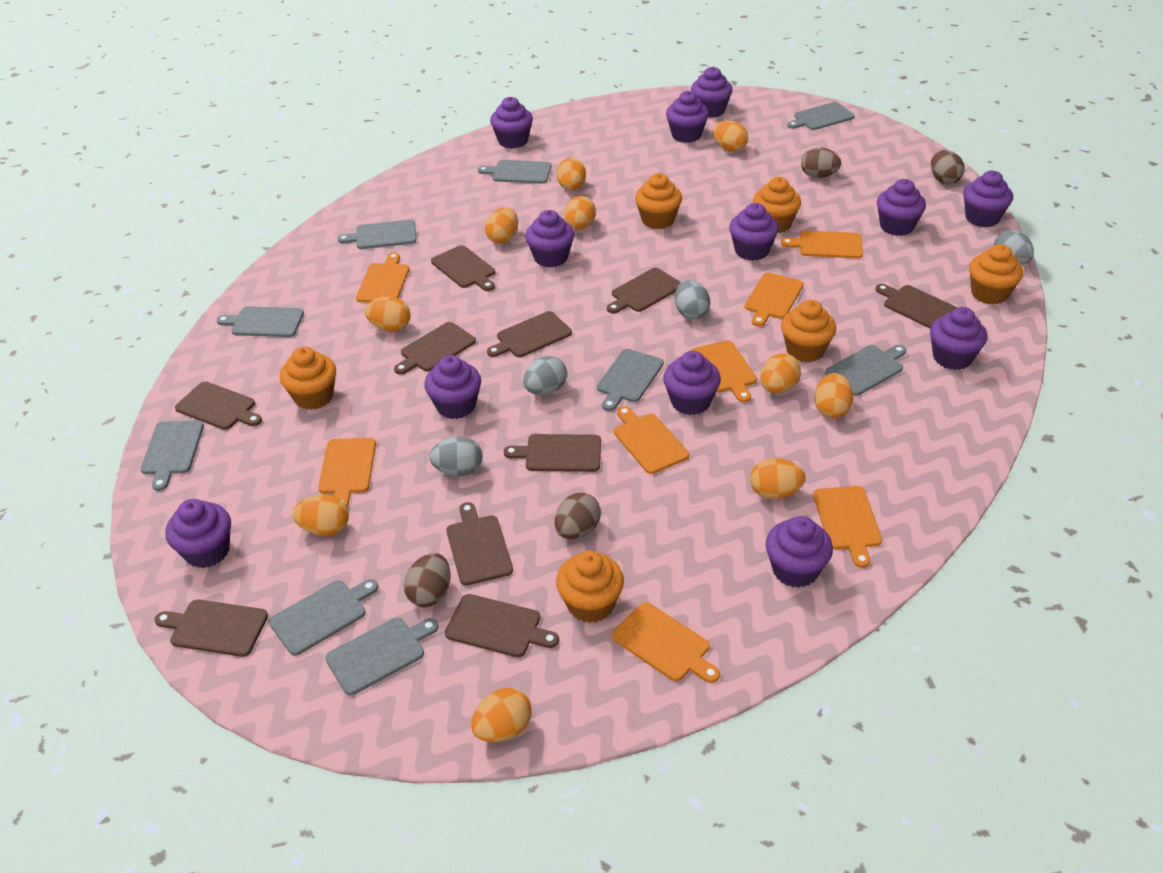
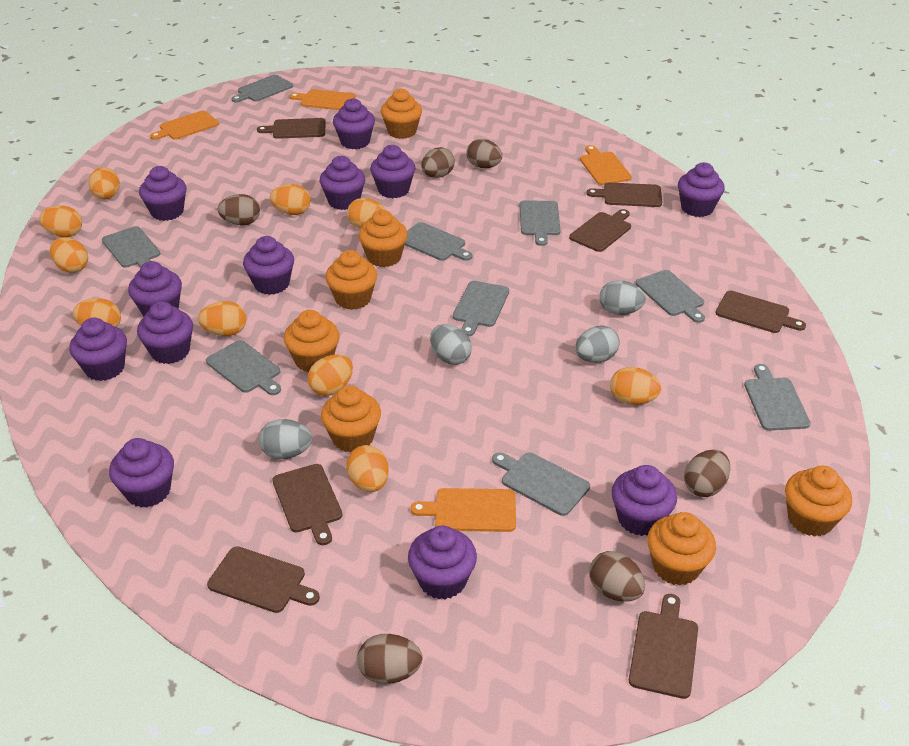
brown cutting board: [154,599,268,657] [175,381,262,430] [394,322,476,375] [431,245,495,291] [445,594,559,657] [446,502,513,586] [487,311,572,357] [504,434,601,472] [607,268,681,314] [875,284,958,328] = 10 -> [207,546,320,613] [257,118,325,139] [272,464,343,545] [569,209,631,252] [586,182,662,207] [629,594,698,699] [716,291,806,333] = 7
brown egg: [404,553,450,607] [554,493,601,539] [801,147,841,178] [931,150,964,184] = 4 -> [218,194,260,225] [357,634,422,684] [421,147,455,178] [466,139,502,168] [589,551,645,601] [684,450,730,497] = 6
orange cupcake: [280,347,336,410] [556,550,624,623] [635,173,682,229] [753,177,801,233] [781,300,836,362] [969,244,1023,305] = 6 -> [284,310,339,372] [321,386,381,453] [325,250,377,310] [358,210,408,267] [381,88,422,139] [647,512,716,586] [785,466,852,537] = 7
orange cutting board: [318,438,376,508] [356,252,409,303] [612,602,720,683] [614,406,689,474] [691,340,757,403] [745,273,804,327] [781,231,863,258] [813,486,882,568] = 8 -> [150,111,219,140] [290,89,356,110] [410,488,516,532] [580,145,632,185] = 4

